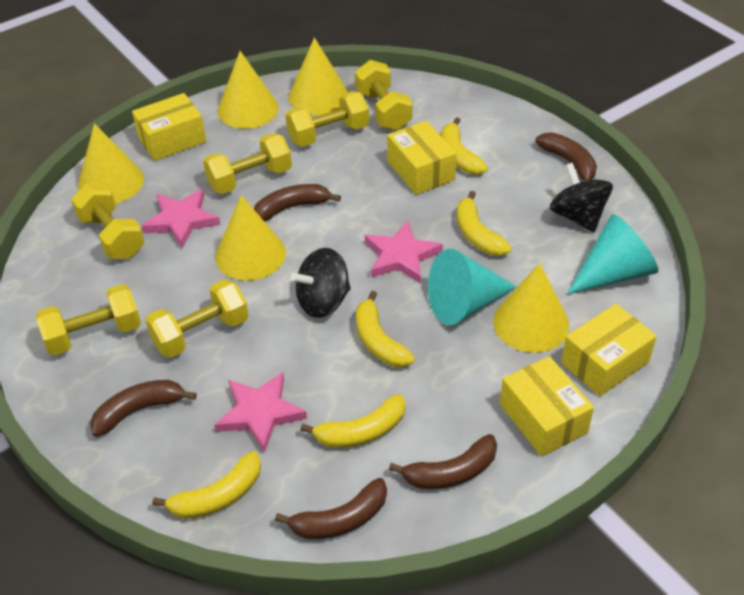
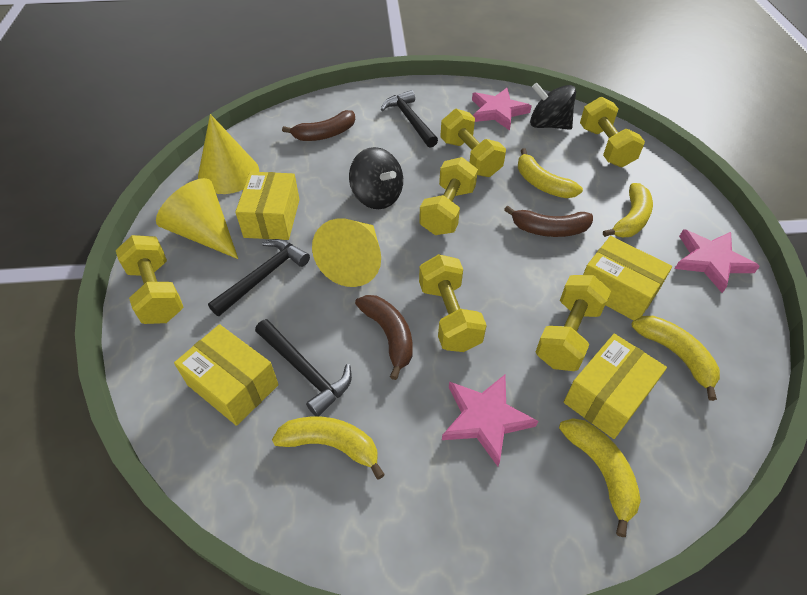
black hammer: none = 0 -> [208,239,310,316] [255,319,352,417] [381,90,438,148] = 3
brown banana: [90,380,197,437] [254,184,341,222] [275,478,387,539] [389,434,497,489] [535,132,597,181] = 5 -> [282,110,355,141] [355,295,413,380] [504,206,593,237] = 3
turquoise cone: [428,249,517,325] [567,214,658,294] = 2 -> none = 0
yellow cone: [78,123,144,204] [215,195,286,281] [218,51,279,129] [289,37,348,115] [493,263,569,353] = 5 -> [156,178,238,259] [198,114,259,194] [312,219,381,287] = 3

